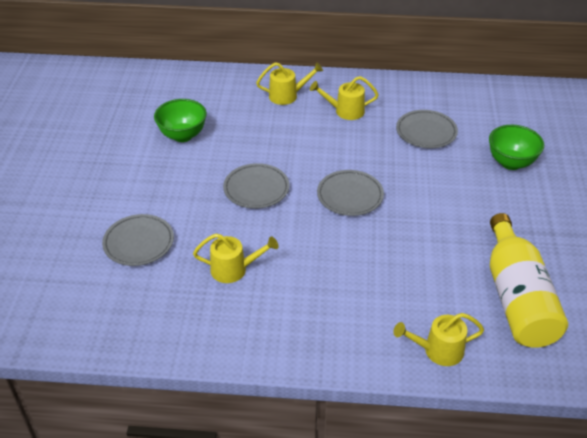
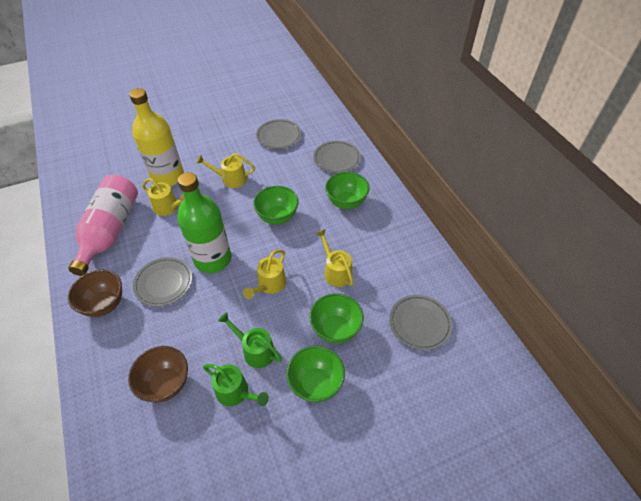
brown bowl: none = 0 -> [68,270,122,317] [128,346,188,403] = 2
green bottle: none = 0 -> [177,172,232,273] = 1
green bowl: [154,99,207,142] [489,125,544,170] = 2 -> [253,186,299,225] [286,346,345,403] [309,293,364,344] [325,172,369,209] = 4
green watering can: none = 0 -> [203,364,269,406] [218,312,282,368] = 2
pink bottle: none = 0 -> [68,175,138,276] = 1

